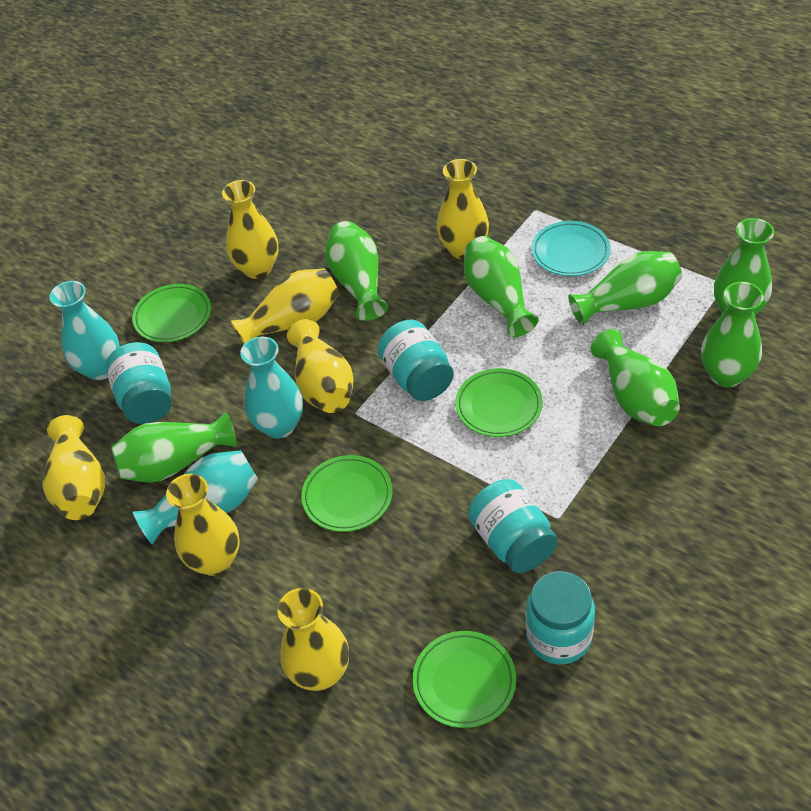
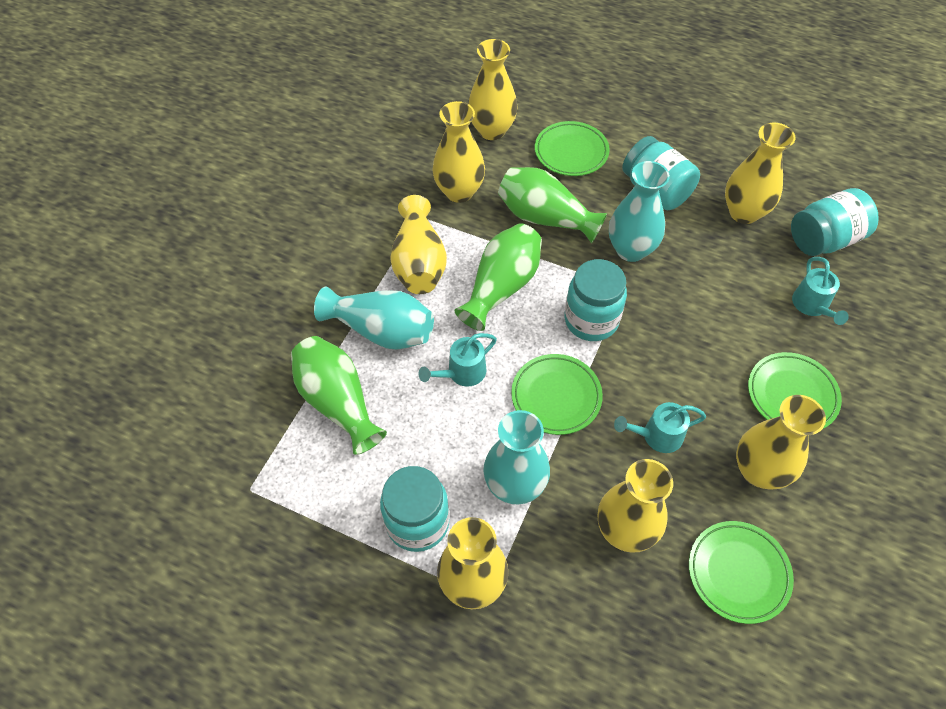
green vase: [111,412,237,483] [325,221,388,321] [464,236,539,337] [568,251,682,326] [591,329,680,426] [701,282,764,387] [714,218,774,316] = 7 -> [291,336,387,455] [455,223,542,331] [498,167,607,243] = 3
turquoise plate: [531,221,610,276] = 1 -> none = 0
turquoise watering can: none = 0 -> [418,333,497,386] [614,402,706,453] [792,257,849,325] = 3

